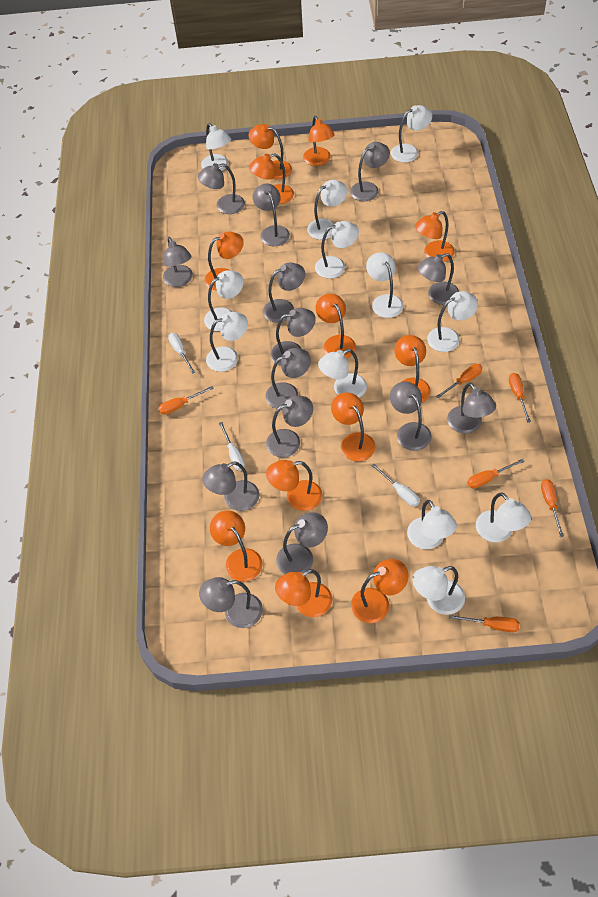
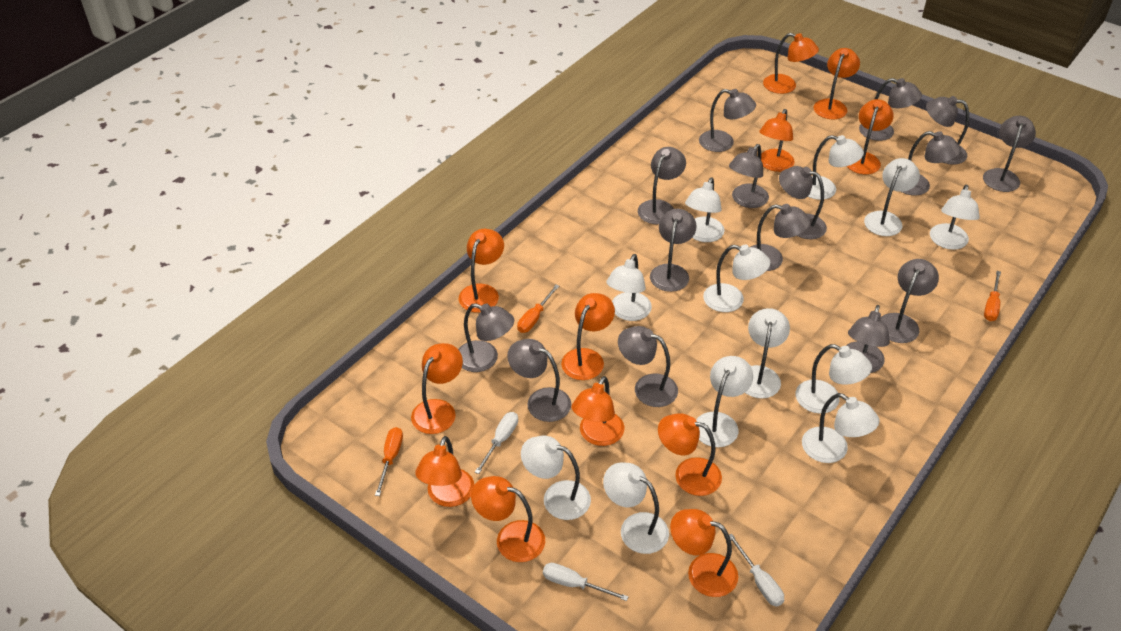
grey lamp: [163,237,193,287] [198,163,245,214] [199,577,263,628] [202,461,260,511] [253,183,290,246] [263,263,305,323] [265,348,311,409] [266,396,313,458] [270,308,316,366] [276,512,328,574] [350,142,390,201] [390,381,432,451] [418,253,459,305] [447,383,496,434] = 14 -> [458,303,514,372] [507,339,571,422] [618,326,678,407] [638,147,686,224] [650,209,697,292] [699,89,756,152] [729,144,769,208] [751,204,811,271] [779,166,827,239] [846,305,890,373] [859,78,922,141] [880,259,939,343] [902,131,961,196] [926,96,969,165] [983,116,1036,192] = 15
orange screwdriver: [159,386,214,415] [436,364,482,398] [449,615,520,632] [467,459,525,488] [509,373,531,423] [541,479,564,537] = 6 -> [375,427,403,496] [517,284,559,333] [984,271,1001,321] = 3

